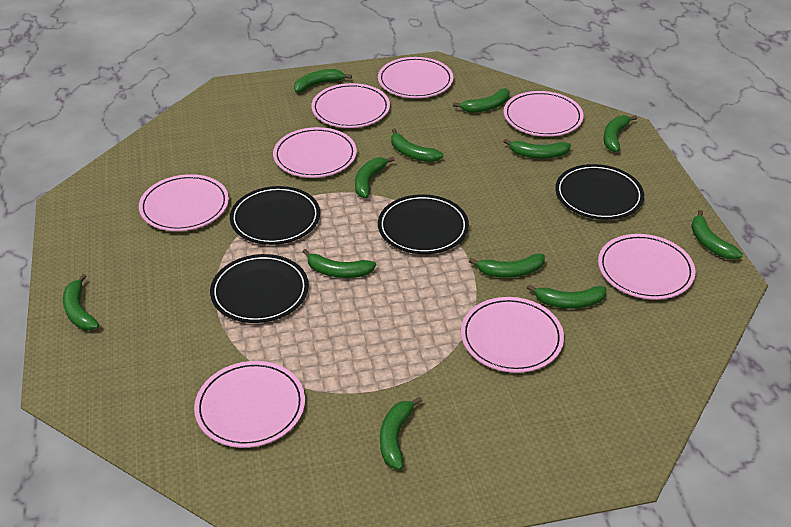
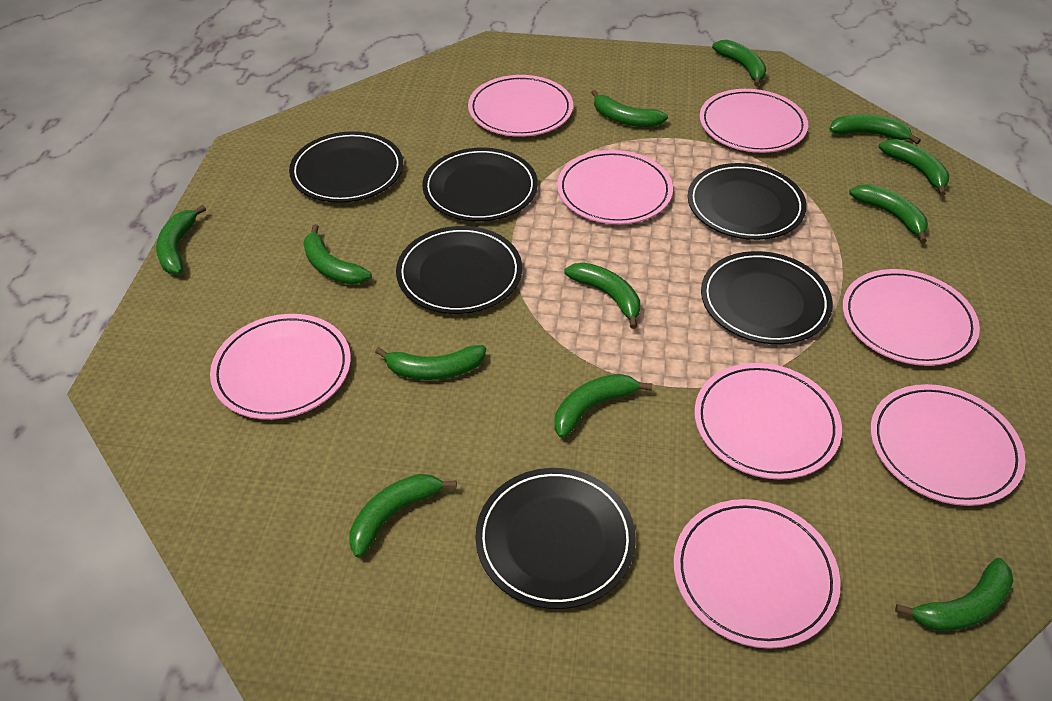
black plate: [210,254,309,323] [230,186,320,245] [378,194,469,254] [555,164,644,220] = 4 -> [289,131,403,203] [396,226,522,314] [422,148,538,221] [475,468,636,609] [688,163,807,240] [701,251,833,344] = 6

